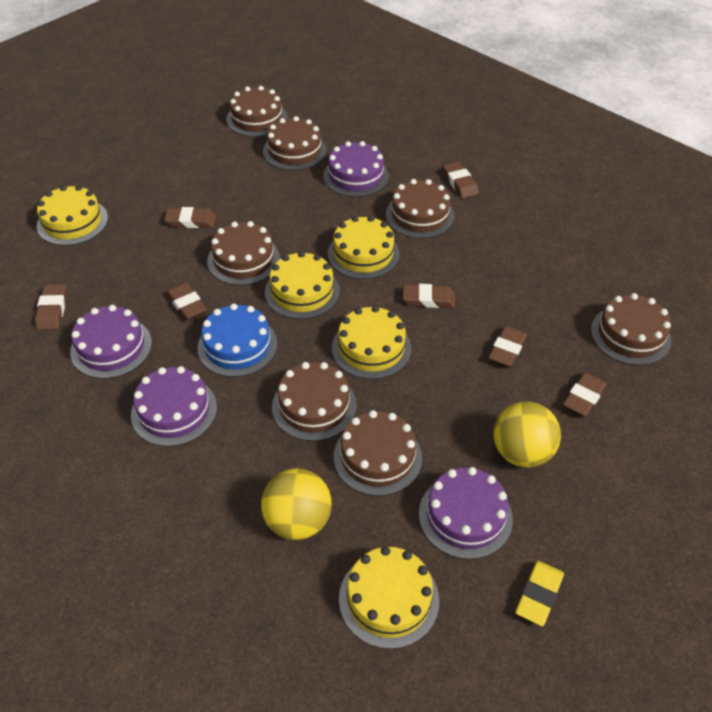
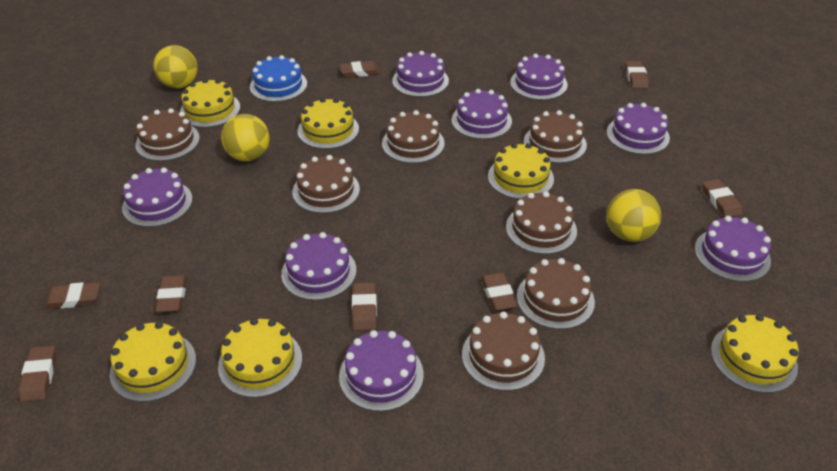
brown eraser: [35,284,67,330] [164,207,216,228] [166,282,207,320] [403,284,455,308] [443,162,479,198] [488,326,527,367] [563,372,607,416] = 7 -> [18,346,56,402] [43,282,100,309] [155,275,187,312] [340,61,380,78] [352,282,377,331] [481,272,518,311] [625,61,649,89] [702,179,743,217] = 8
purple cake: [70,305,152,379] [131,366,217,447] [323,141,389,197] [419,467,513,559] = 4 -> [122,168,192,227] [281,232,356,300] [339,330,424,411] [392,51,449,97] [452,89,512,139] [510,54,568,100] [607,103,670,154] [695,216,771,282] = 8
yellow ball: [261,468,332,540] [493,401,561,468] = 2 -> [153,45,198,88] [221,114,270,161] [607,189,661,242] = 3
yellow cake: [37,185,108,246] [265,251,340,319] [328,216,400,279] [332,306,411,379] [339,546,439,649] = 5 -> [110,322,196,402] [180,79,240,128] [218,318,302,398] [298,98,359,149] [488,143,554,199] [711,314,799,393] = 6
yellow eraser: [515,561,564,626] = 1 -> none = 0

